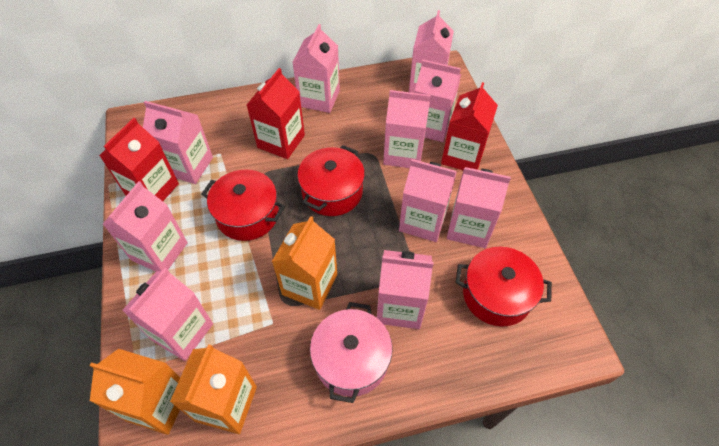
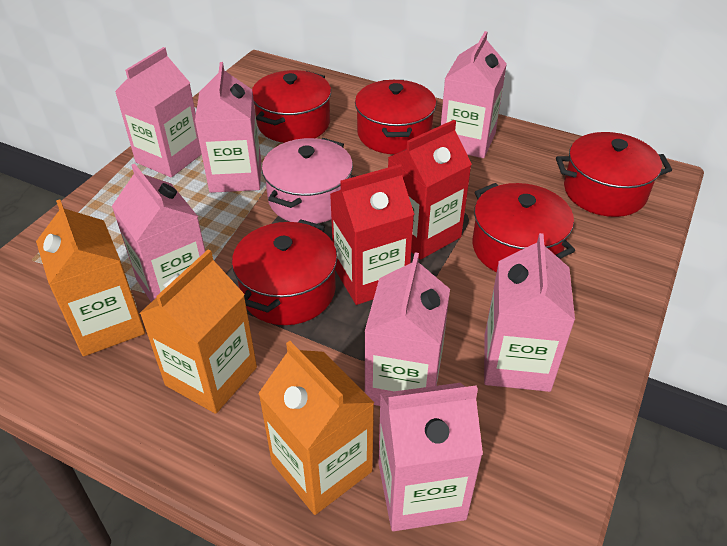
pink carton: [103,181,188,271] [122,268,213,361] [143,101,213,184] [292,24,340,113] [377,250,434,329] [383,90,431,168] [399,159,457,242] [409,10,454,93] [415,59,461,142] [447,167,511,248] = 10 -> [112,164,205,302] [115,47,202,177] [195,62,261,193] [364,252,450,406] [378,383,483,531] [441,31,507,158] [484,233,575,392] = 7
red carton: [99,118,179,201] [247,68,305,159] [441,82,498,170] = 3 -> [330,164,414,305] [388,120,472,260] = 2
red pot: [201,170,285,241] [297,145,365,216] [455,247,552,326] = 3 -> [232,219,337,325] [252,70,331,143] [355,80,436,154] [472,183,575,272] [556,132,672,217] = 5

